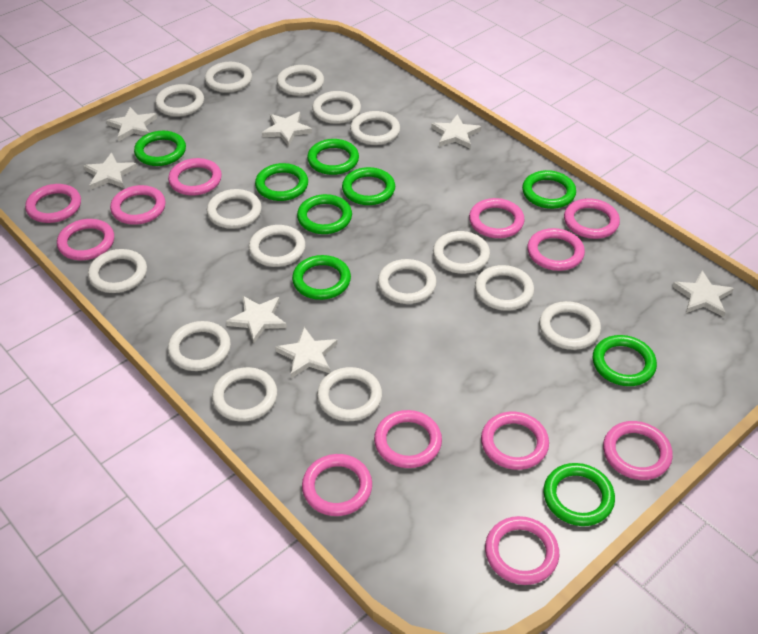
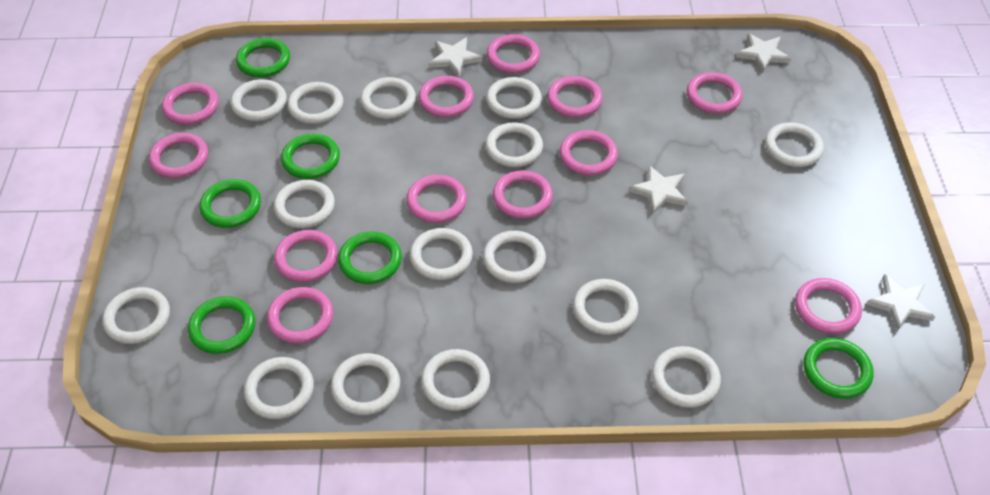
green ring: [134,131,186,166] [255,163,308,201] [292,255,351,300] [297,194,352,234] [307,139,359,175] [342,167,395,205] [522,170,576,209] [543,463,615,526] [593,335,657,386] = 9 -> [188,296,255,354] [200,179,261,228] [236,38,290,77] [281,134,340,179] [338,231,402,284] [804,338,873,399] = 6
white star: [83,153,137,189] [106,107,157,141] [226,296,287,343] [262,112,312,146] [275,327,337,378] [431,114,481,148] [672,271,734,317] = 7 -> [429,37,482,77] [629,165,688,214] [736,33,791,73] [866,274,935,331] = 4

